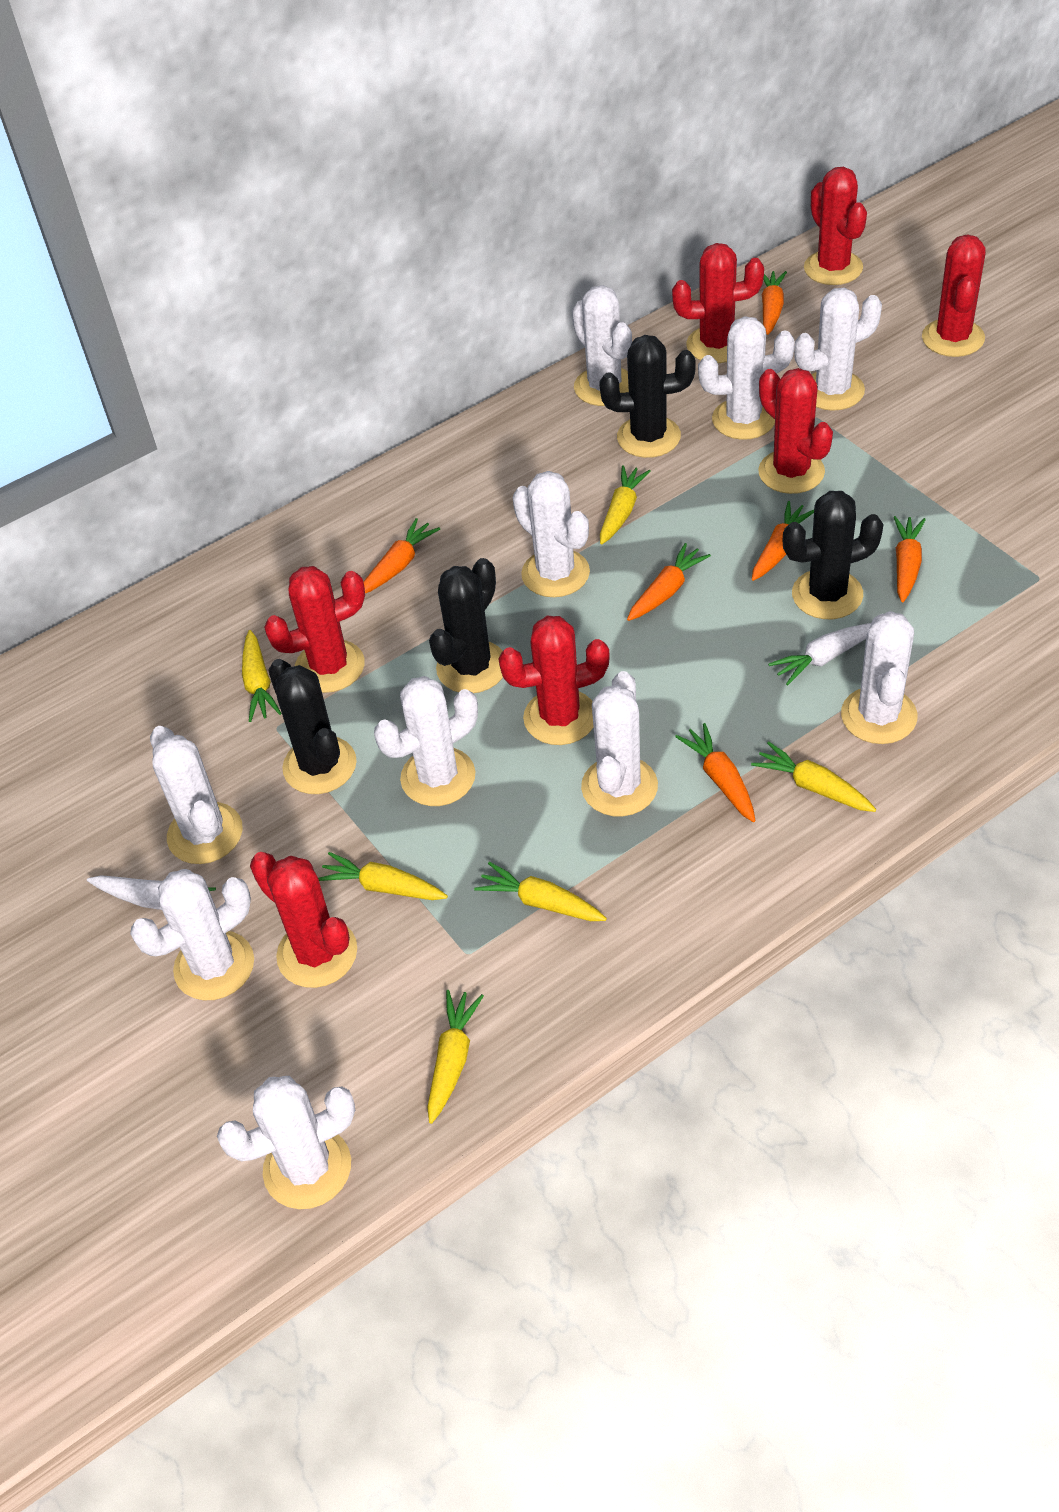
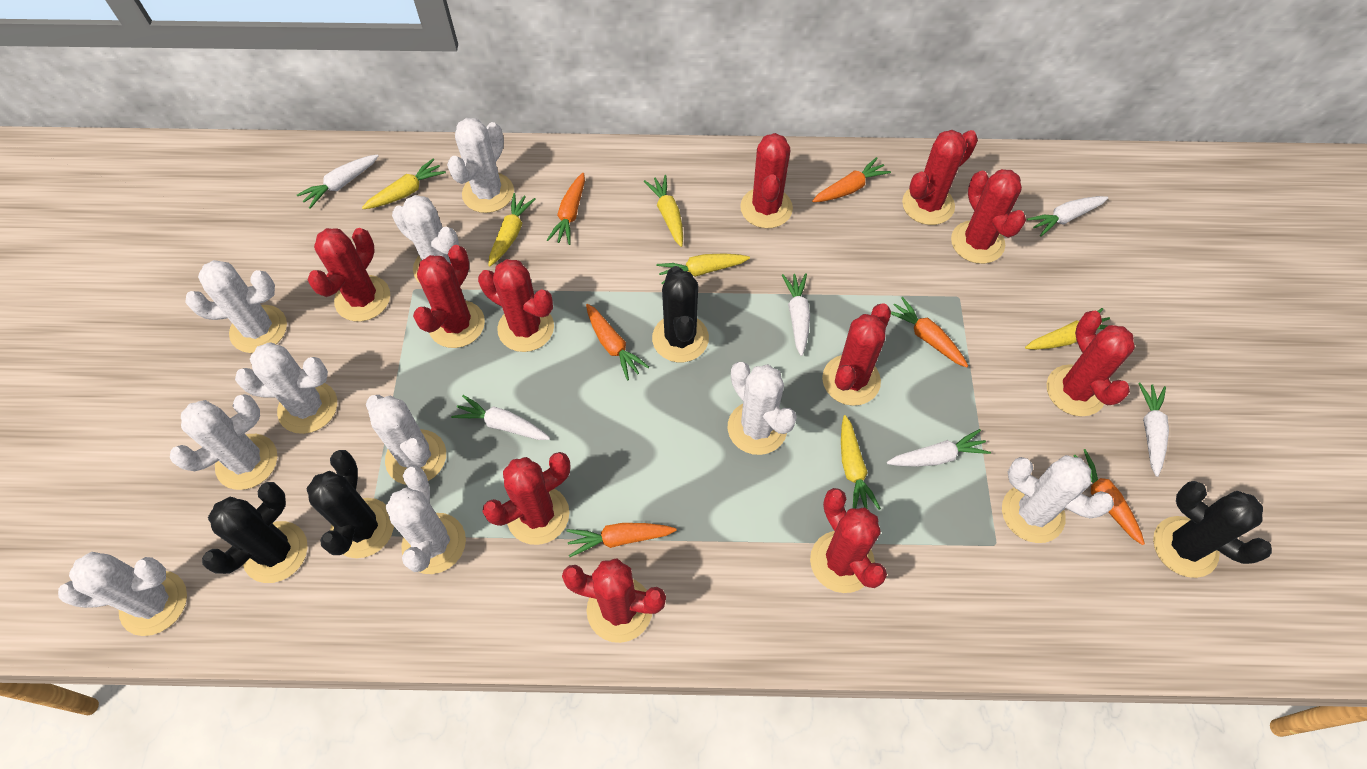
red cactus: [250,852,357,988] [264,566,365,693] [498,616,610,745] [672,243,764,363] [758,368,833,494] [804,167,867,285] [922,234,986,357] = 7 -> [308,228,390,321] [413,245,485,348] [478,259,554,352] [482,452,570,545] [562,559,666,643] [740,133,793,228] [810,488,887,593] [822,304,891,406] [902,130,978,225] [951,169,1026,264] [1047,311,1135,416] = 11
white carrot: [87,875,216,910] [768,623,871,685] = 2 -> [297,154,379,209] [451,395,550,440] [782,273,810,356] [887,429,991,467] [1027,196,1108,237] [1138,383,1169,477] = 6

